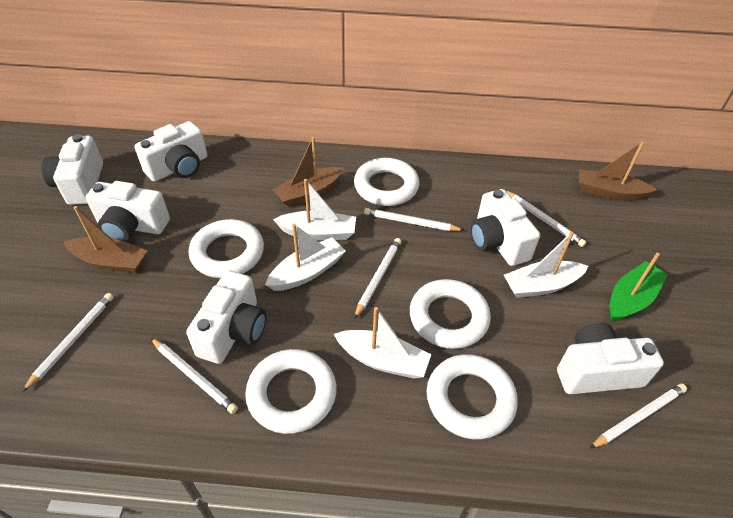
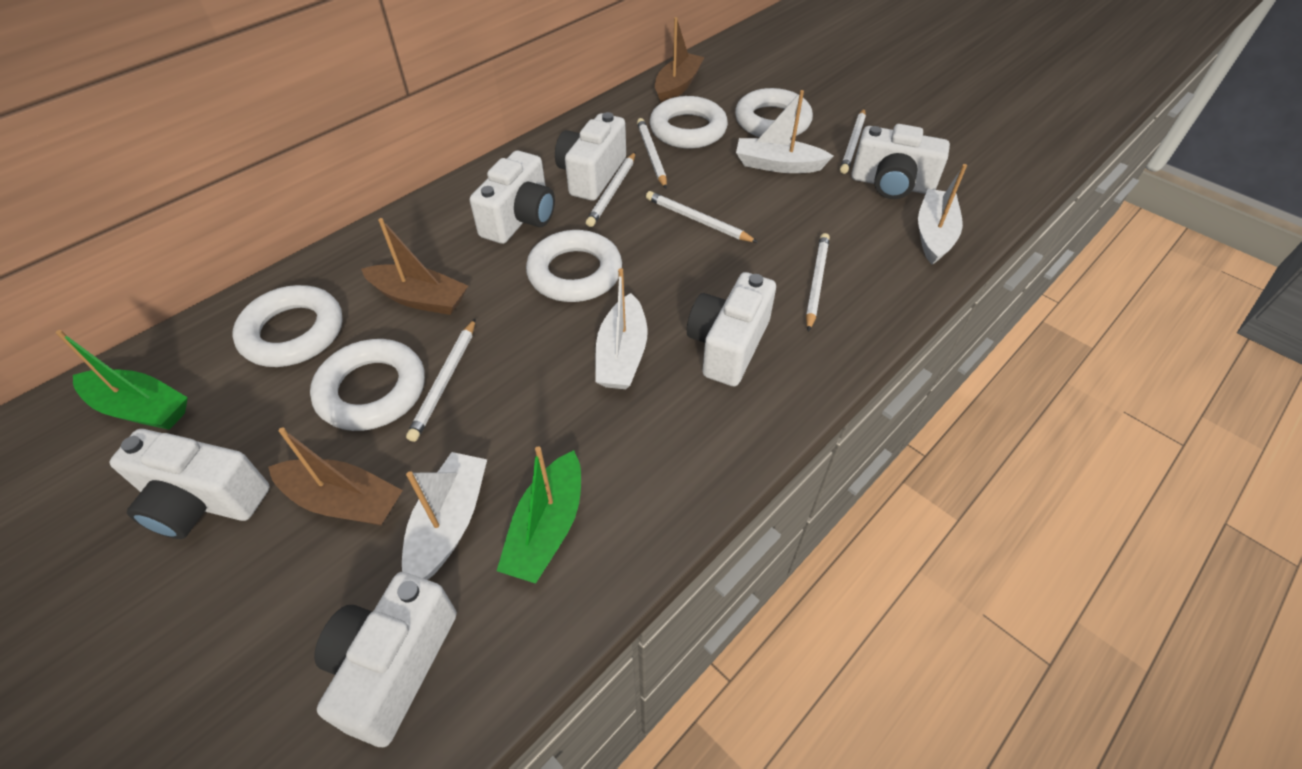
green boat: [610,253,668,321] = 1 -> [56,330,188,430] [497,446,581,584] = 2

